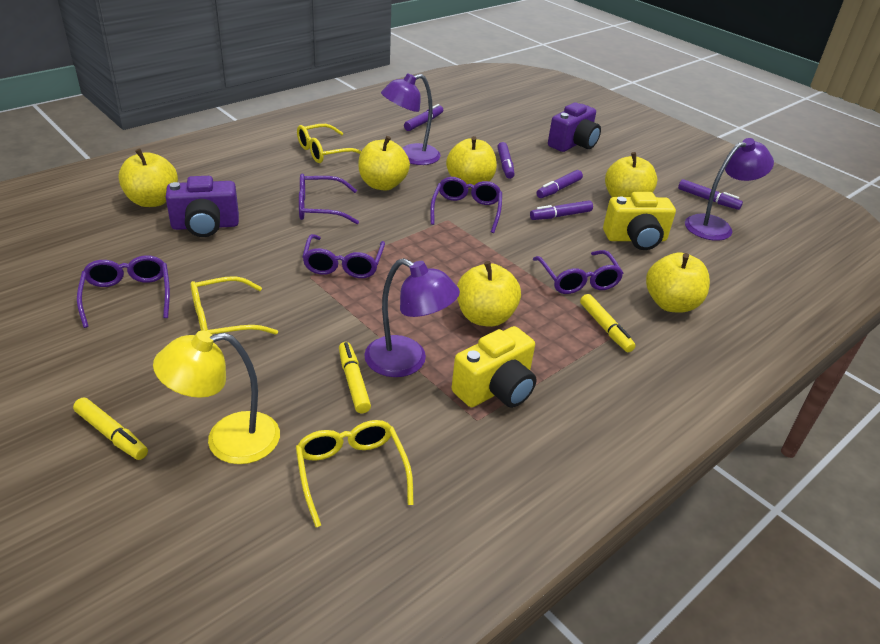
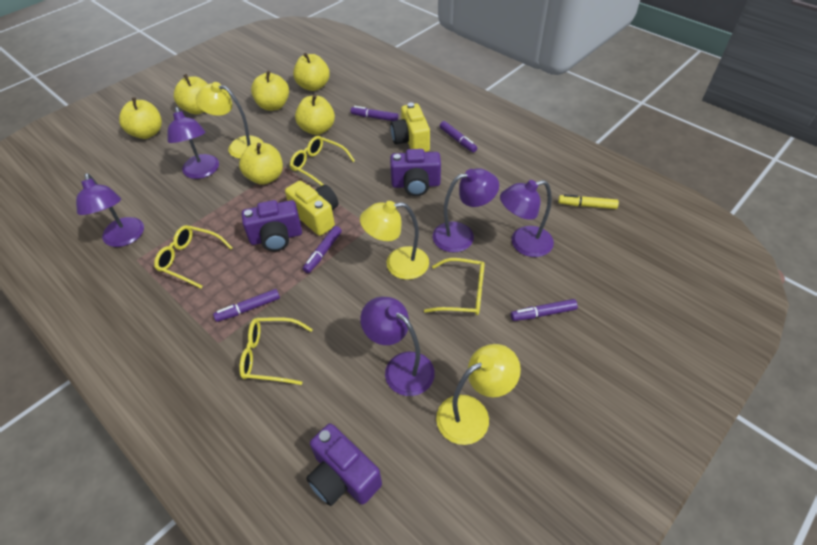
purple camera: [166,176,239,237] [548,102,601,152] = 2 -> [242,200,302,251] [306,424,382,506] [390,149,441,196] = 3
purple glasses: [77,255,170,328] [299,174,359,224] [302,234,385,278] [430,177,502,233] [533,250,624,294] = 5 -> none = 0
purple lamp: [364,258,460,377] [381,73,441,165] [685,138,774,241] = 3 -> [76,173,144,247] [167,107,219,179] [360,297,435,396] [433,168,499,253] [500,180,554,257] = 5
yellow glasses: [191,276,278,335] [296,420,414,527] [297,124,361,163] = 3 -> [154,225,233,288] [239,317,313,385] [290,136,355,186] [424,258,485,315] = 4
yellow lamp: [153,331,280,464] = 1 -> [195,82,263,159] [360,201,429,280] [436,344,521,445] = 3
yellow marker: [73,398,148,460] [339,342,371,413] [580,294,636,352] = 3 -> [558,194,619,209] = 1

